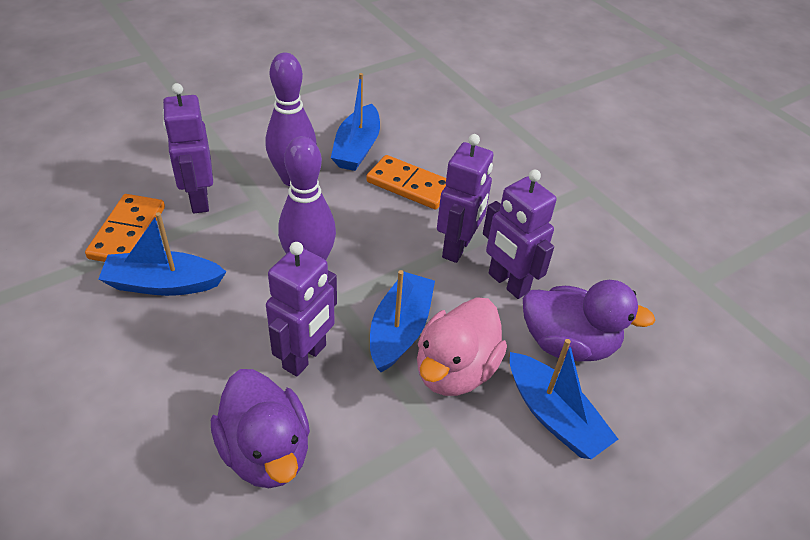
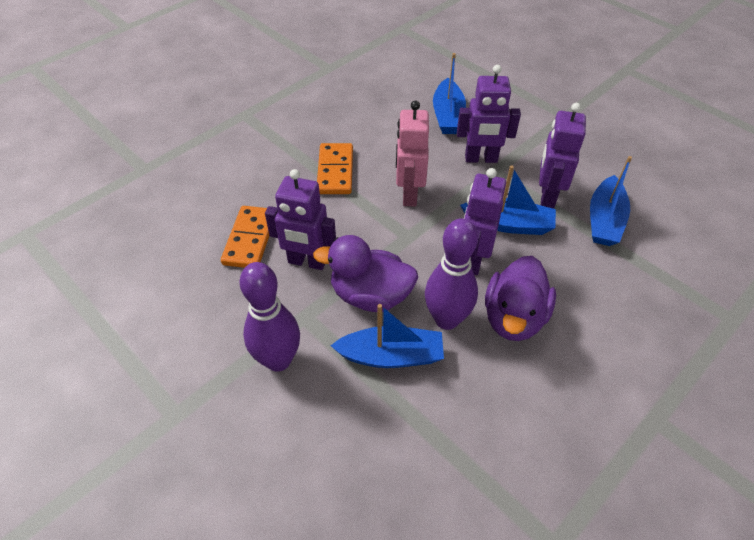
pink duck: [417,297,507,396] = 1 -> none = 0
pink robot: none = 0 -> [396,101,429,206] = 1

